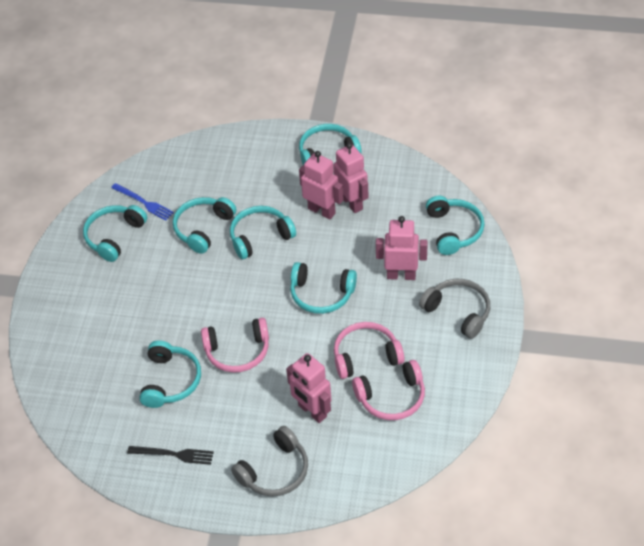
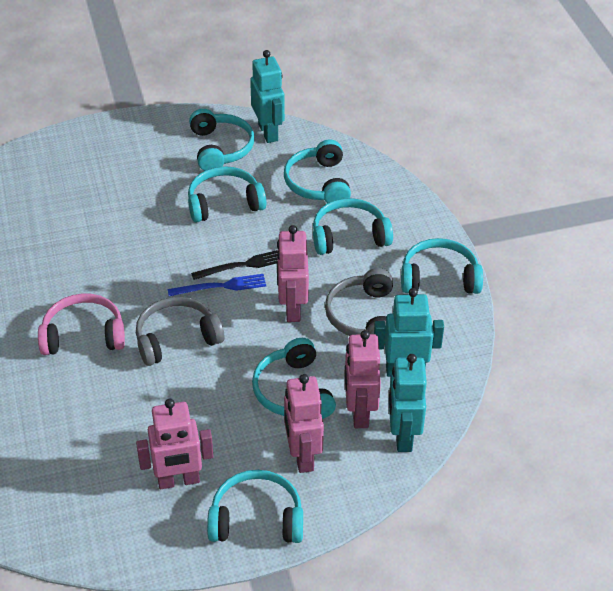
pink headphones: [201,318,269,373] [334,322,405,379] [352,360,425,420] = 3 -> [38,293,125,355] = 1
turquoise robot: none = 0 -> [250,50,285,143] [374,288,444,377] [389,354,427,452] = 3

